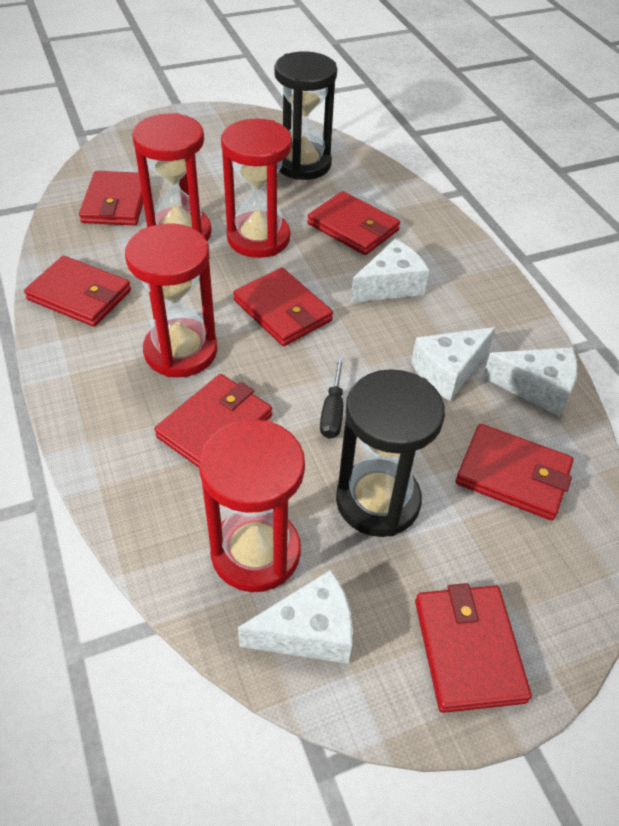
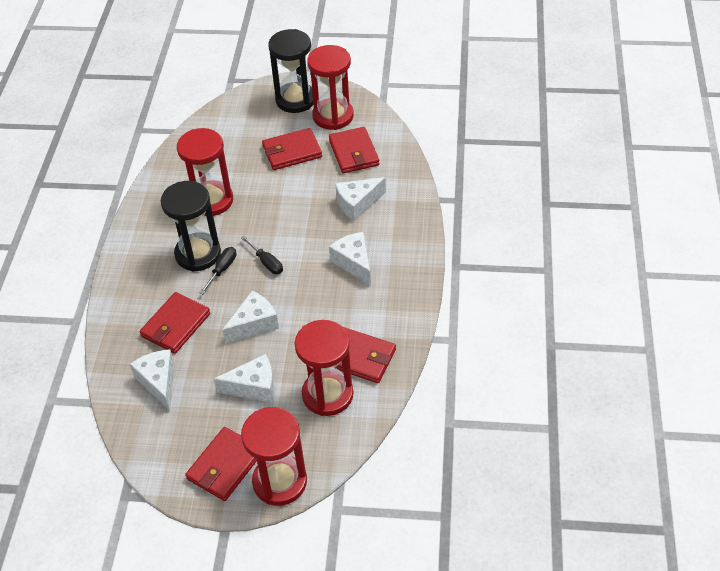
black screwdriver: [320,357,344,439] = 1 -> [200,247,236,294] [241,236,283,274] = 2
red wallet: [24,256,131,327] [79,171,143,226] [154,374,272,468] [233,268,333,346] [307,191,400,255] [415,583,532,713] [456,424,574,520] = 7 -> [140,292,210,354] [185,427,257,501] [262,128,322,170] [329,127,379,174] [335,327,396,383] = 5
white cheese: [238,570,353,664] [350,239,429,303] [411,327,496,401] [483,347,577,417] = 4 -> [130,349,175,411] [213,354,274,403] [222,291,279,344] [329,232,371,286] [335,177,386,221] = 5

